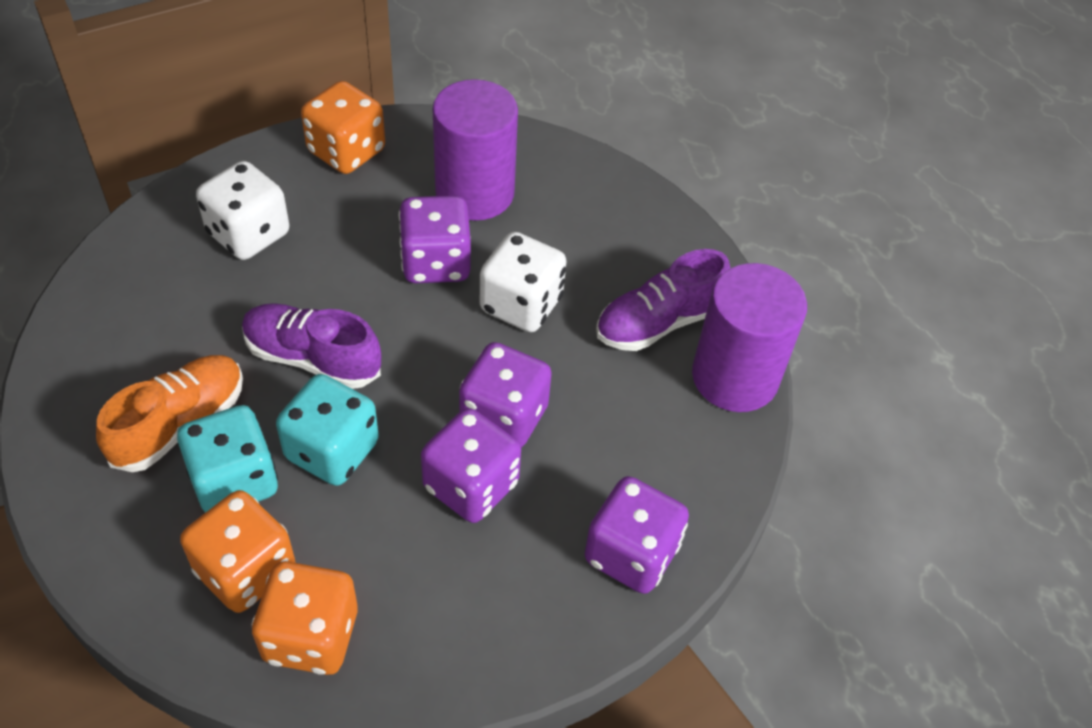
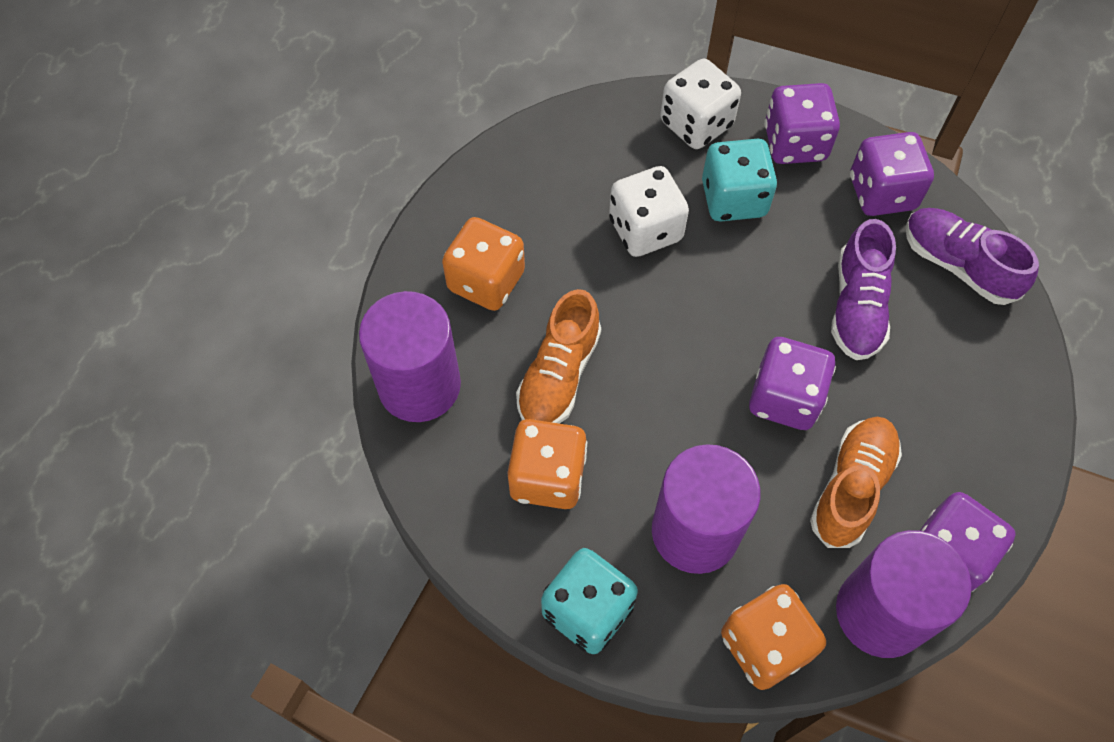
orange shoe: [96,355,243,472] = 1 -> [516,289,601,424] [810,417,902,548] = 2
purple cylinder: [433,79,518,221] [692,263,807,412] = 2 -> [359,291,461,422] [652,444,761,574] [836,530,972,658] = 3

